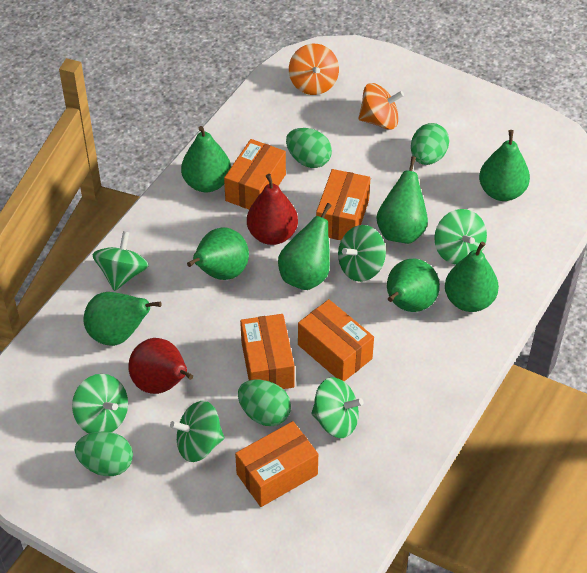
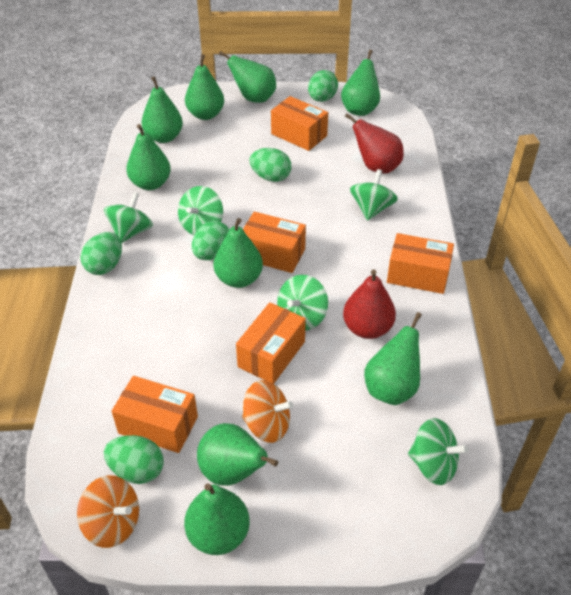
green egg: [75,432,133,476] [238,380,291,426] [286,128,332,168] [411,123,449,165] = 4 -> [81,232,122,275] [104,435,164,484] [192,221,229,260] [249,148,292,182] [308,70,338,102] = 5
green pear: [84,292,162,346] [181,126,231,193] [187,227,249,280] [278,203,332,290] [376,156,428,244] [387,259,440,312] [445,241,499,312] [479,130,530,201] = 8 -> [126,124,171,190] [142,76,183,143] [184,483,250,555] [185,54,224,120] [197,423,278,486] [214,218,263,288] [219,51,276,103] [341,50,380,116] [364,312,422,405] = 9
green spinning top: [72,374,128,434] [92,231,149,291] [170,401,225,462] [311,377,363,438] [338,225,386,282] [434,209,487,265] = 6 -> [104,192,153,243] [178,186,223,235] [277,275,328,330] [350,169,398,221] [408,418,468,485] = 5

